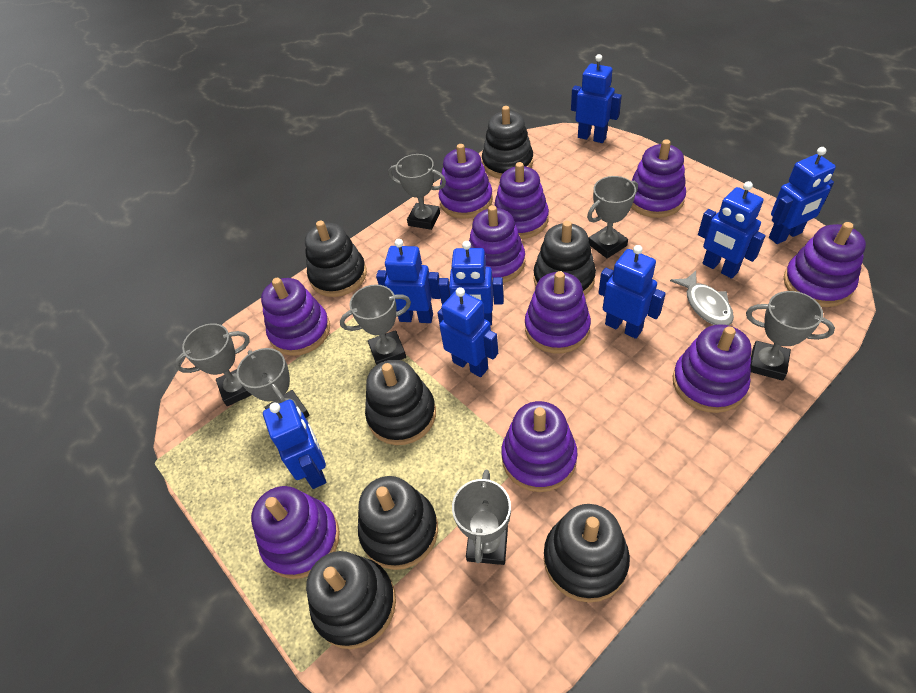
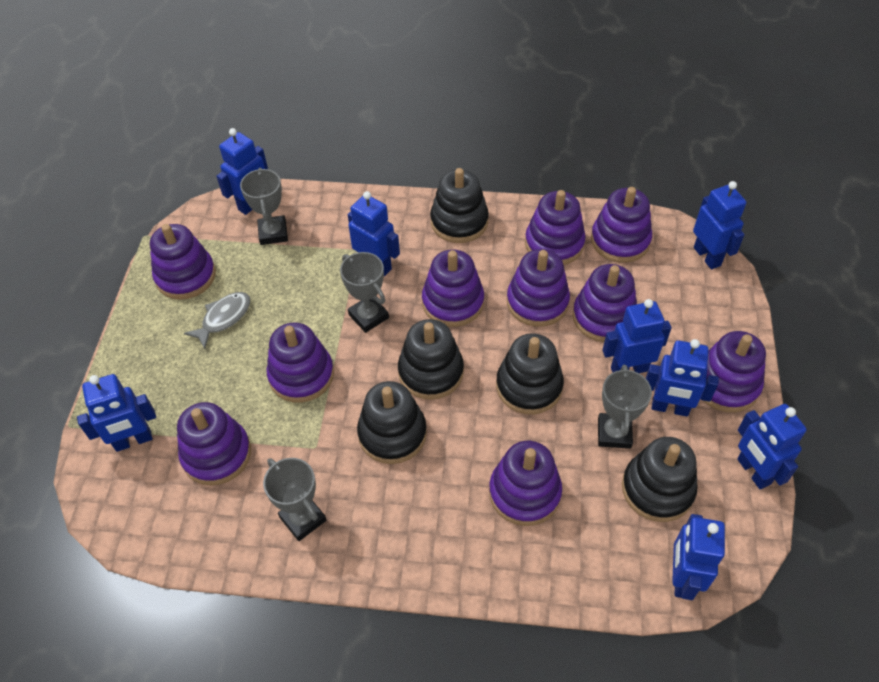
black stacking toy: [305,221,367,297] [306,551,396,649] [358,476,438,570] [365,360,436,445] [482,106,533,179] [534,221,596,296] [544,504,630,603] = 7 -> [357,381,427,464] [398,319,464,400] [430,168,489,243] [496,333,564,414] [622,437,698,522] = 5
grey trophy: [174,323,252,406] [237,348,310,418] [340,284,411,365] [388,154,446,230] [452,470,511,565] [587,176,638,258] [746,291,835,381] = 7 -> [240,168,288,245] [263,458,326,541] [340,252,389,333] [598,365,652,449] = 4

